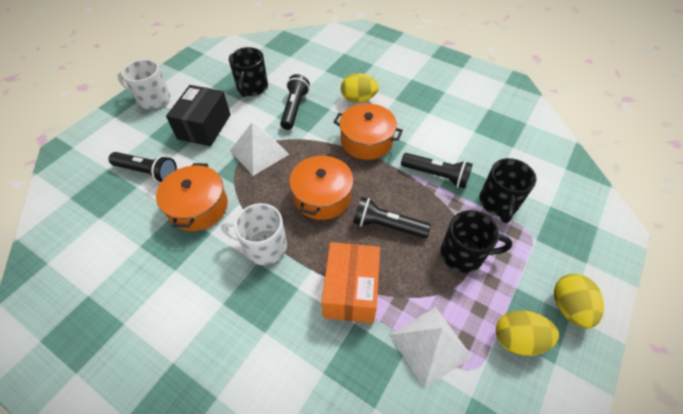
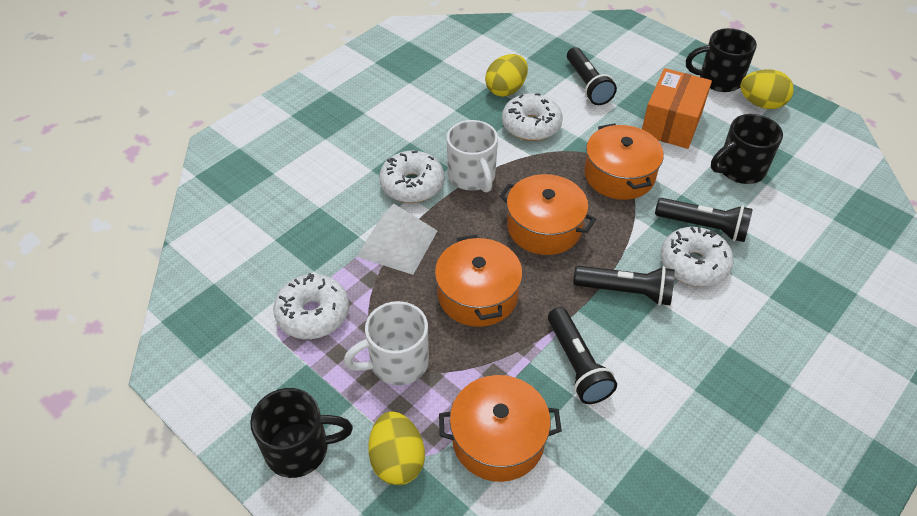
black box: [166,85,231,146] = 1 -> none = 0
orange pot: [156,163,228,231] [289,154,354,220] [334,103,403,160] = 3 -> [435,235,523,327] [439,375,562,482] [499,174,596,255] [584,123,664,200] = 4
white donut: none = 0 -> [273,273,349,339] [379,150,444,203] [502,93,563,141] [660,227,734,287] = 4
white pyramid: [230,123,289,176] [390,307,472,389] = 2 -> [357,204,437,275] = 1

